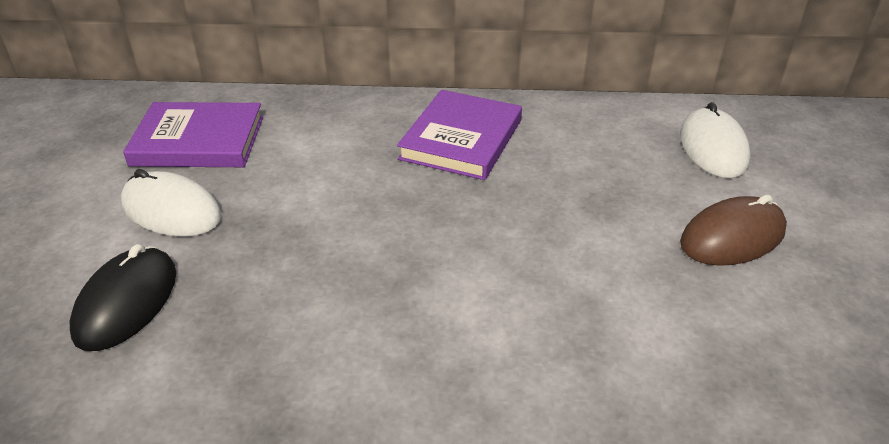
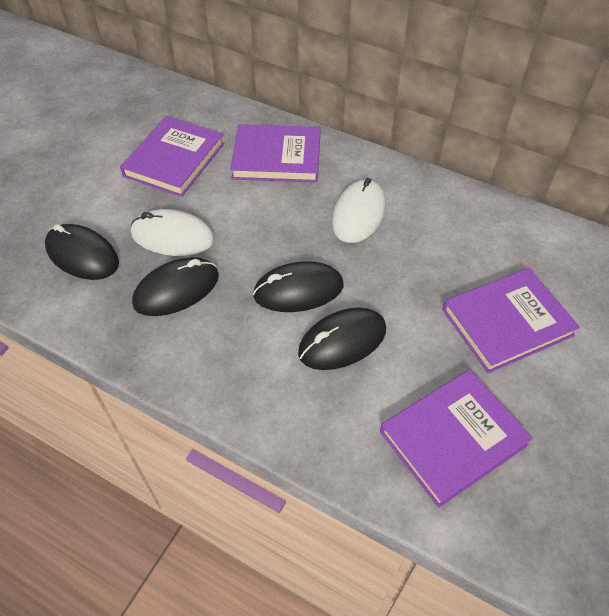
black mouse: [70,244,176,351] = 1 -> [45,224,119,280] [132,257,219,316] [253,261,344,312] [298,307,386,370] = 4
brown mouse: [680,195,787,266] = 1 -> none = 0
purple book: [123,102,263,167] [397,90,522,180] = 2 -> [120,116,224,197] [230,124,320,183] [380,369,533,508] [442,268,580,373] = 4

